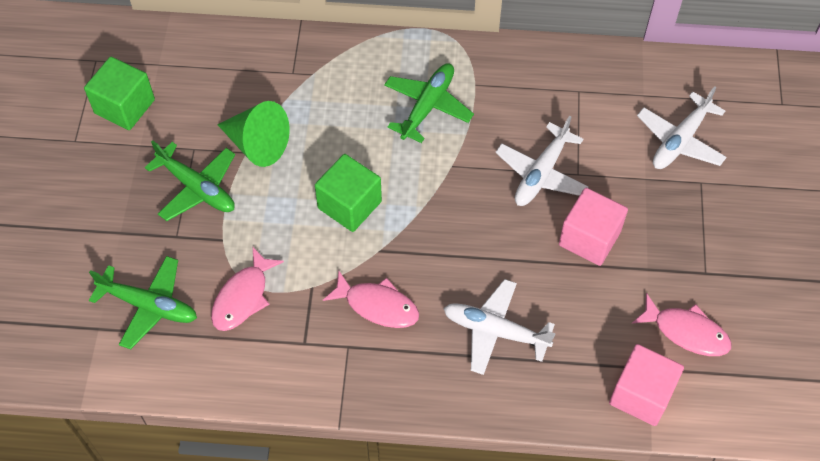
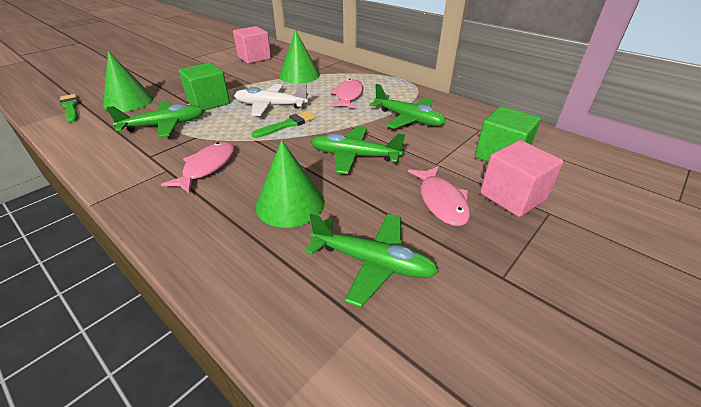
green brush: none = 0 -> [60,94,79,122] [252,111,316,138] = 2
green cone: [217,101,290,167] = 1 -> [103,51,154,112] [255,140,325,228] [279,30,320,84] = 3
green plane: [89,256,197,350] [145,140,235,221] [384,64,474,143] = 3 -> [106,101,204,138] [305,214,439,307] [310,126,405,174] [369,84,446,129] = 4
white plane: [443,279,556,375] [495,116,589,206] [637,86,727,169] = 3 -> [234,84,309,116] = 1

